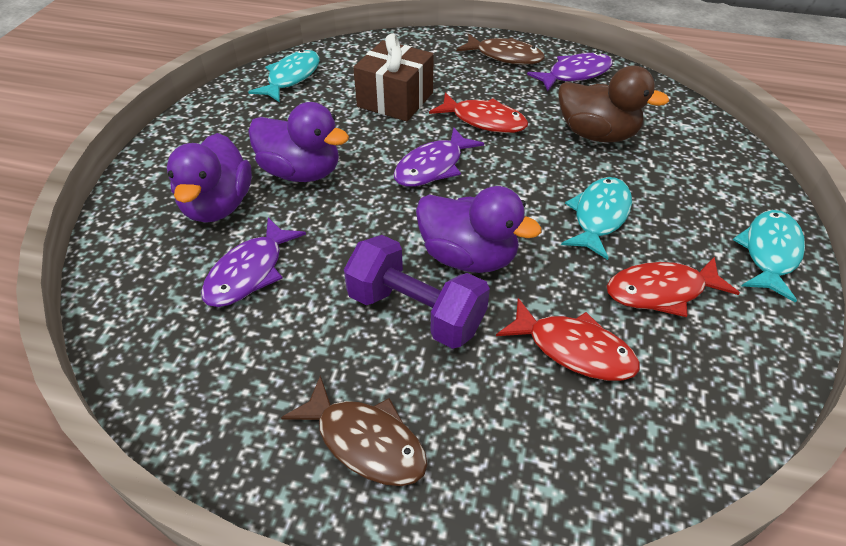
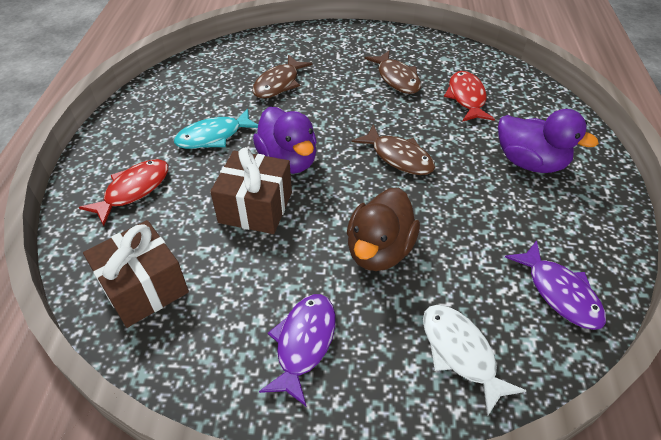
brown fish: [281,375,428,486] [456,34,545,65] = 2 -> [252,55,312,99] [352,124,435,175] [365,50,421,94] = 3
brown gift: [353,33,434,121] = 1 -> [83,220,189,328] [210,147,292,234] = 2
purple duck: [167,133,252,223] [248,102,349,182] [416,186,542,273] = 3 -> [253,107,317,174] [498,109,599,173] = 2
purple dumbbell: [344,235,490,349] = 1 -> none = 0
purple fish: [201,218,306,307] [394,127,484,187] [527,52,613,91] = 3 -> [259,294,335,407] [505,240,606,330] = 2
red fish: [429,92,528,133] [496,298,640,381] [607,257,740,317] = 3 -> [79,159,168,226] [444,71,495,122] = 2
turquoise fish: [248,50,320,102] [561,177,632,260] [733,210,805,303] = 3 -> [174,108,258,149] = 1
white fish: none = 0 -> [423,305,527,417] = 1

